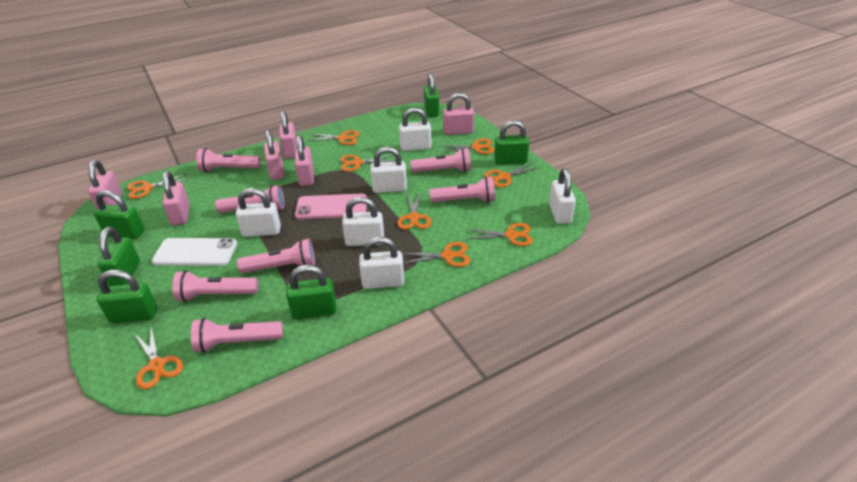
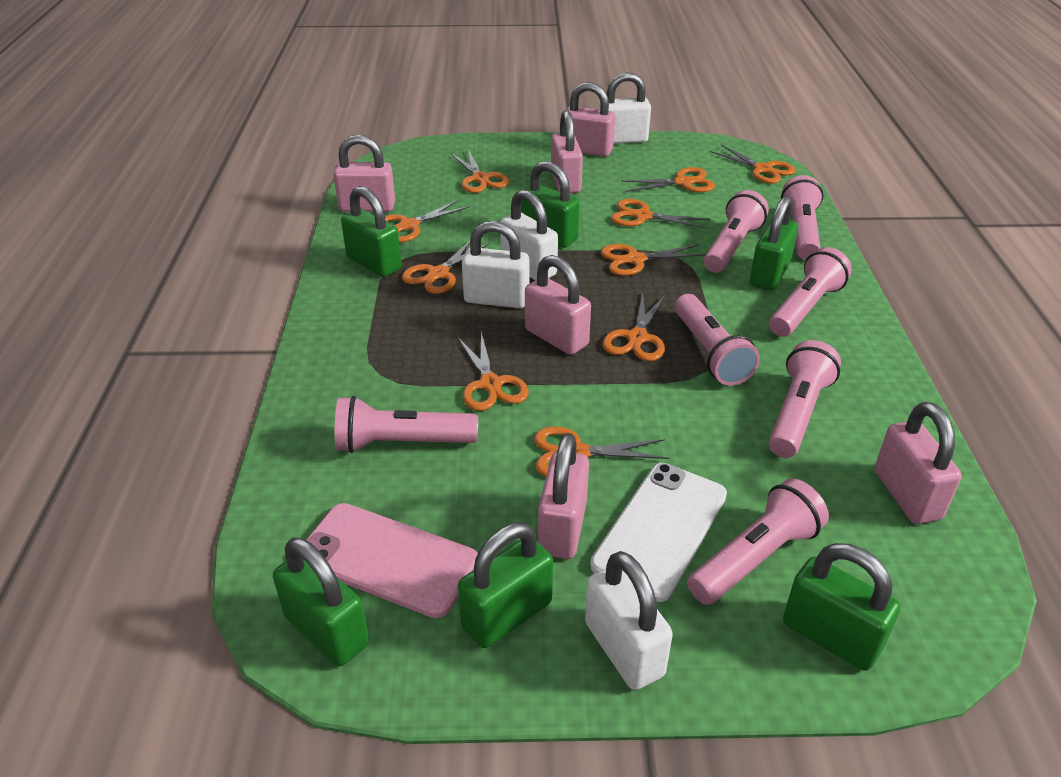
orange scissors: [127,174,189,199] [134,326,183,389] [307,130,360,145] [340,155,396,172] [397,193,431,229] [402,242,470,267] [440,138,495,154] [466,223,533,246] [484,163,539,188] = 9 -> [385,200,470,242] [402,241,490,294] [451,149,509,193] [457,332,529,411] [534,426,669,477] [601,244,706,276] [603,293,666,361] [611,199,710,229] [621,167,715,192] [709,144,796,184] = 10
white padlock: [236,188,281,237] [342,197,384,246] [359,237,404,289] [370,147,407,193] [399,108,431,151] [549,168,576,224] = 6 -> [462,221,529,308] [500,190,558,280] [585,551,673,690] [599,72,651,144] = 4

